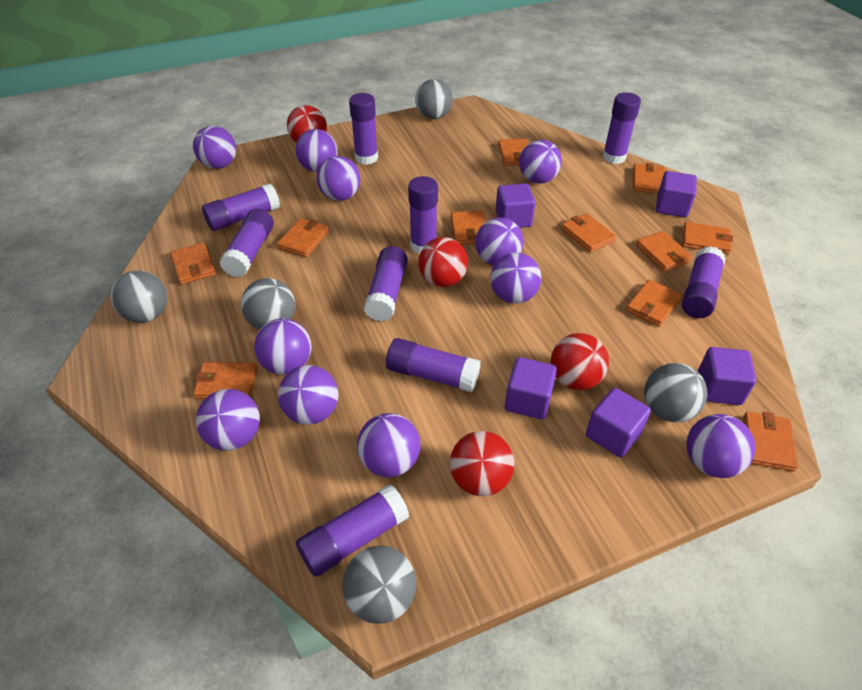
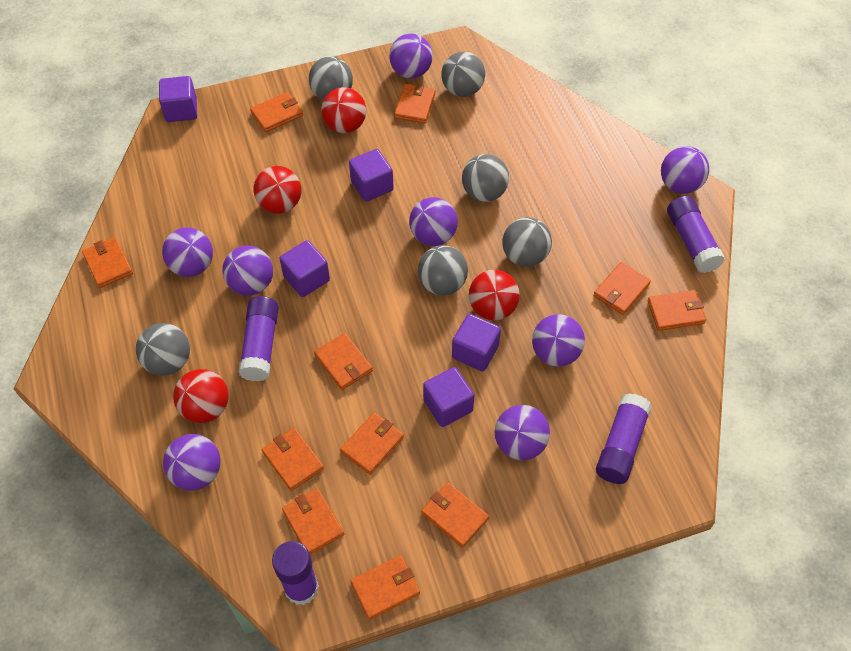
grey ball: [110,271,167,323] [241,278,295,330] [343,546,416,624] [415,79,453,119] [644,363,708,422] = 5 -> [136,323,190,376] [309,56,353,100] [418,245,468,296] [442,51,485,97] [462,154,509,202] [502,217,552,267] = 6
purple ball: [193,126,236,169] [196,389,260,451] [254,319,311,375] [278,365,339,425] [295,129,337,172] [317,156,360,201] [357,413,420,477] [475,217,524,265] [490,253,541,304] [519,140,562,184] [686,414,756,478] = 11 -> [162,227,213,277] [163,434,221,490] [222,246,273,296] [389,34,433,78] [409,197,458,246] [495,405,550,460] [532,314,585,367] [661,146,709,194] = 8
purple glue stick: [202,183,280,231] [220,209,274,277] [296,484,409,577] [349,93,378,165] [364,246,408,322] [386,338,481,392] [408,176,438,254] [602,92,641,164] [682,246,726,318] = 9 -> [238,296,279,382] [272,541,319,605] [596,393,652,484] [667,196,725,273] = 4

